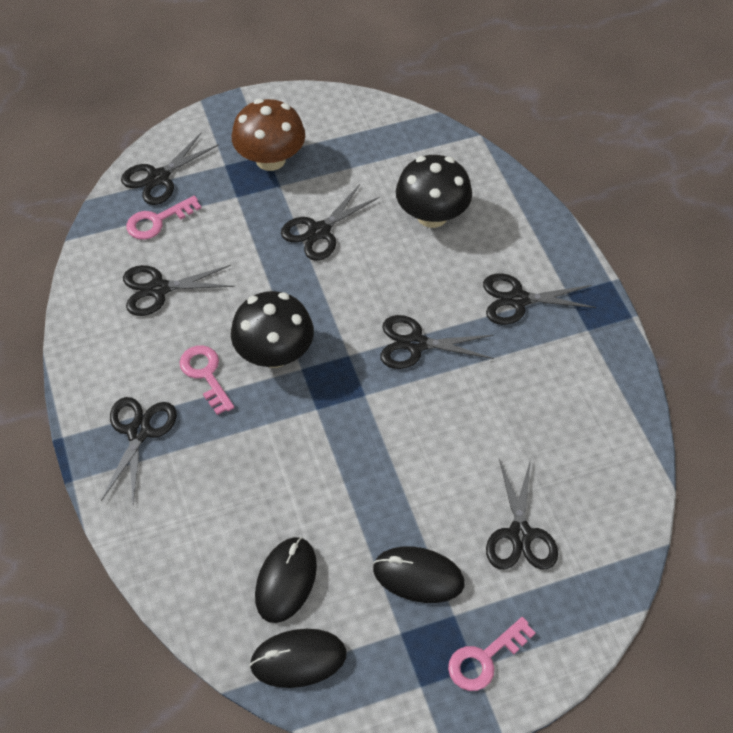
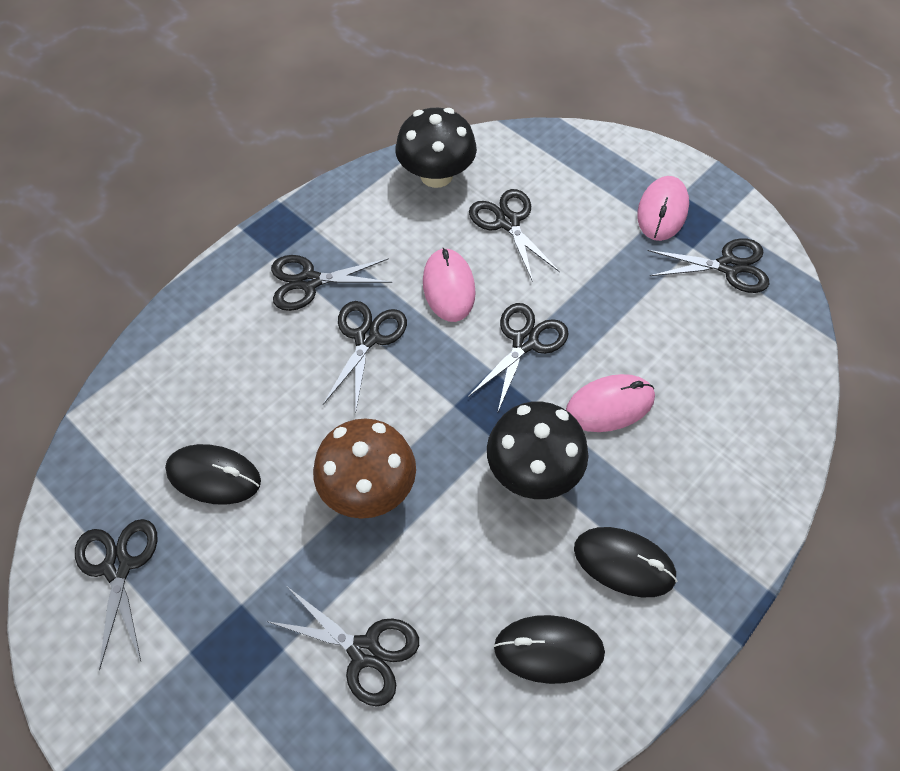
pink key: [126,196,201,240] [179,345,234,415] [448,617,535,691] = 3 -> none = 0
pink mouse: none = 0 -> [423,248,476,322] [566,374,655,432] [637,176,689,241] = 3

